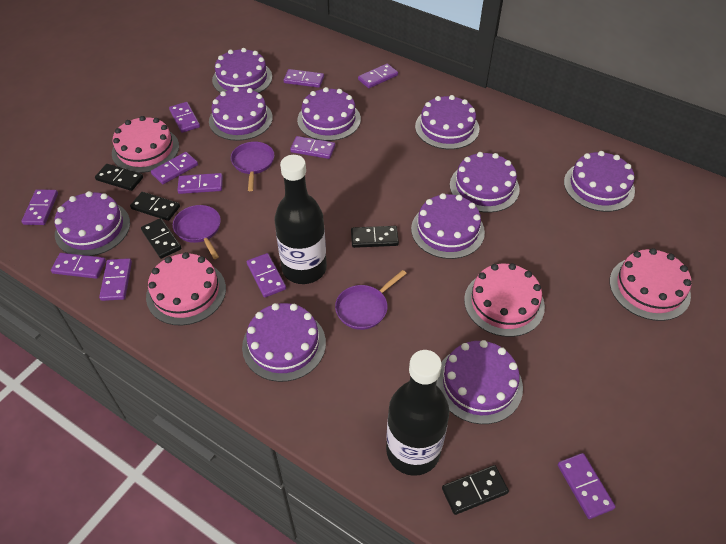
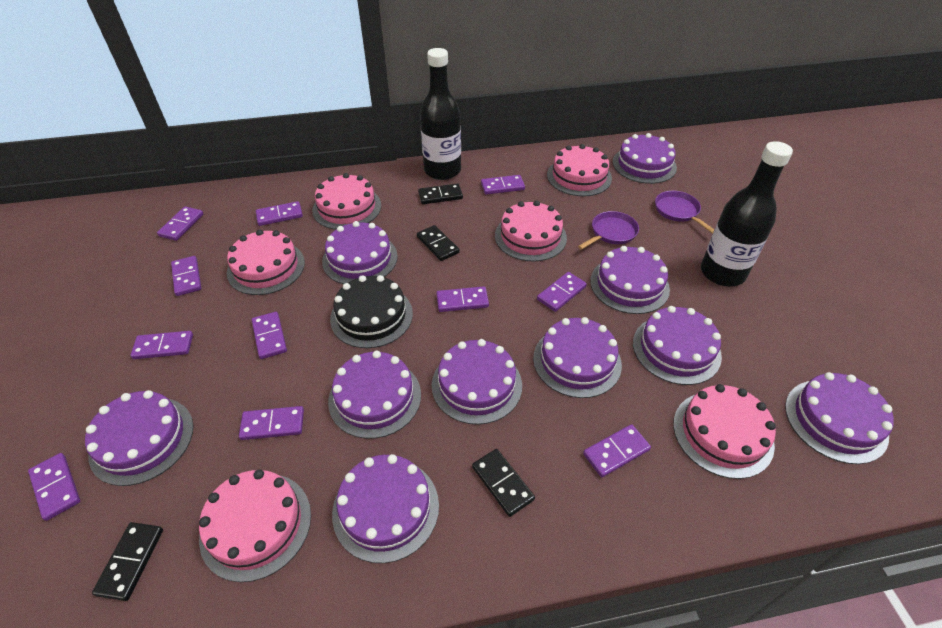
black cake: none = 0 -> [330,275,413,348] = 1
black domino: [95,164,143,191] [130,192,180,221] [141,218,182,259] [351,226,399,248] [442,465,509,515] = 5 -> [92,522,163,601] [417,225,460,261] [418,183,463,204] [472,449,535,517] = 4
pink cake: [112,116,179,173] [146,252,226,325] [464,263,545,337] [610,248,692,321] = 4 -> [199,469,311,582] [227,230,305,295] [312,173,381,230] [495,201,567,261] [547,144,612,196] [673,384,776,479] = 6
purple pan: [173,205,221,259] [231,142,274,191] [335,270,407,330] = 3 -> [578,211,639,250] [655,191,714,234] = 2

